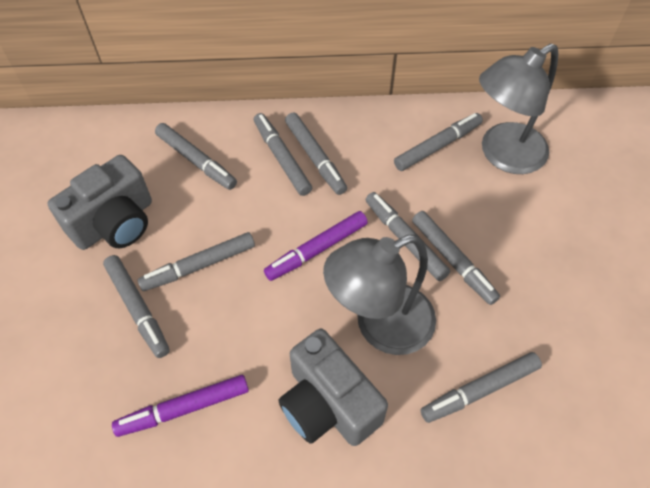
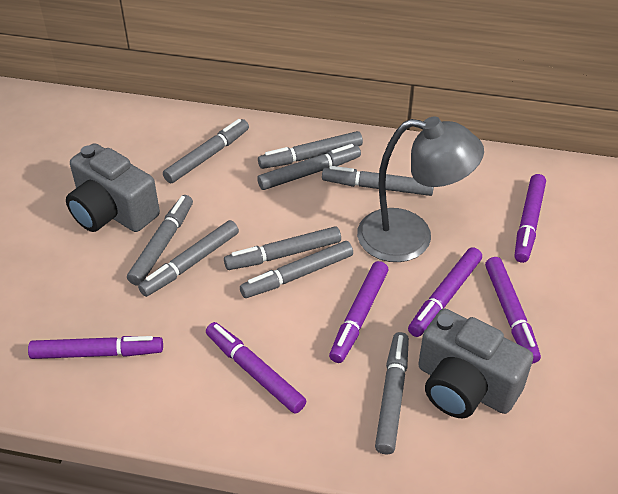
grey lamp: [323,235,436,355] [479,43,558,174] = 2 -> [357,116,484,262] = 1
purple marker: [112,375,249,437] [264,211,368,281] = 2 -> [28,336,163,359] [206,322,306,414] [329,261,389,363] [408,247,482,337] [485,257,541,364] [515,174,546,263] = 6

